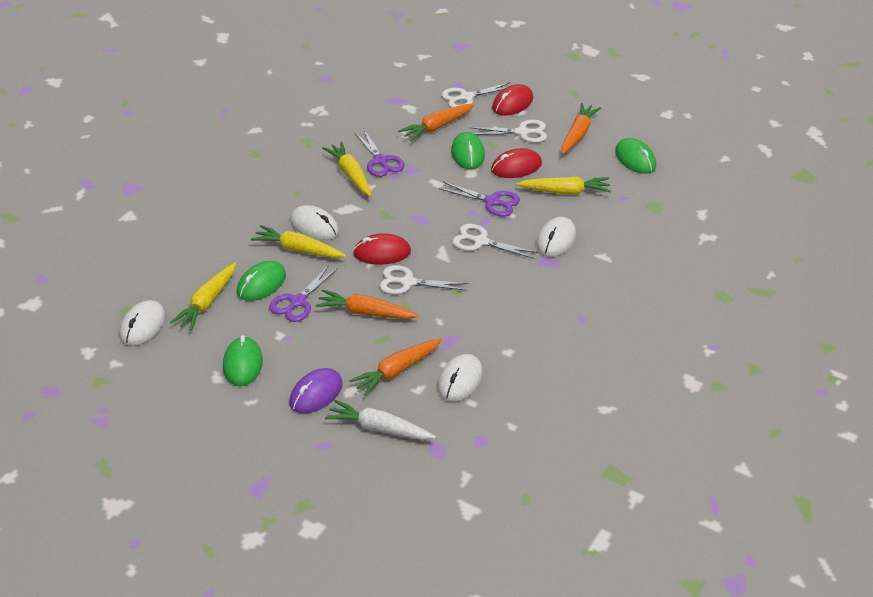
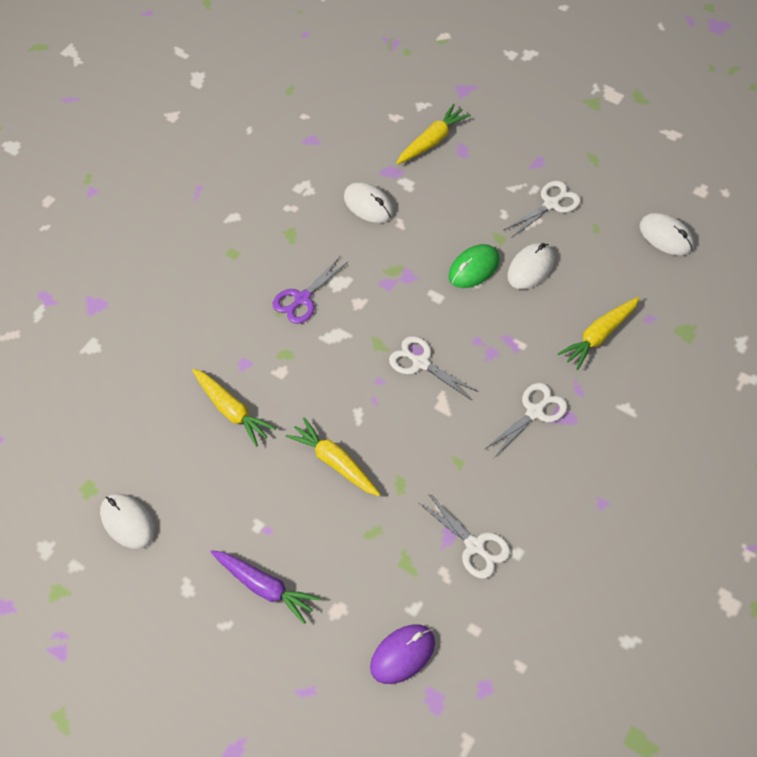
green mouse: [223,335,263,386] [237,261,286,301] [451,132,485,169] [615,138,656,174] = 4 -> [448,244,500,288] = 1
orange carrot: [315,289,419,319] [349,338,442,396] [398,104,474,142] [561,103,601,155] = 4 -> none = 0
purple carrot: none = 0 -> [211,550,320,624] = 1
purple scissors: [269,265,338,322] [354,128,405,177] [439,182,520,217] = 3 -> [273,256,349,324] = 1
red mouse: [353,233,411,265] [491,148,542,178] [492,84,533,116] = 3 -> none = 0
white carrot: [325,400,436,440] = 1 -> none = 0

